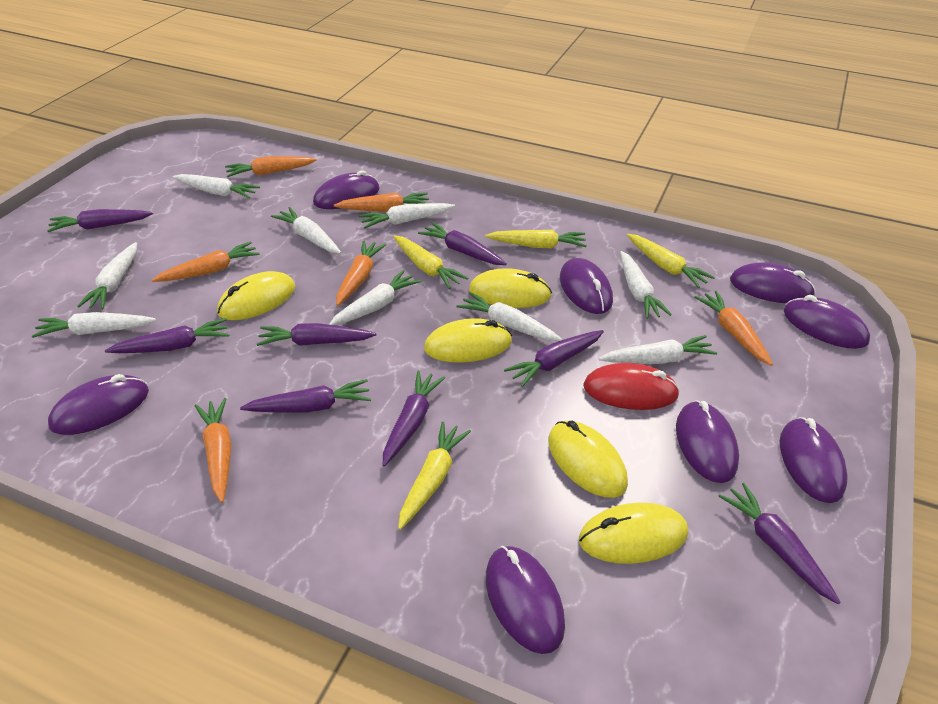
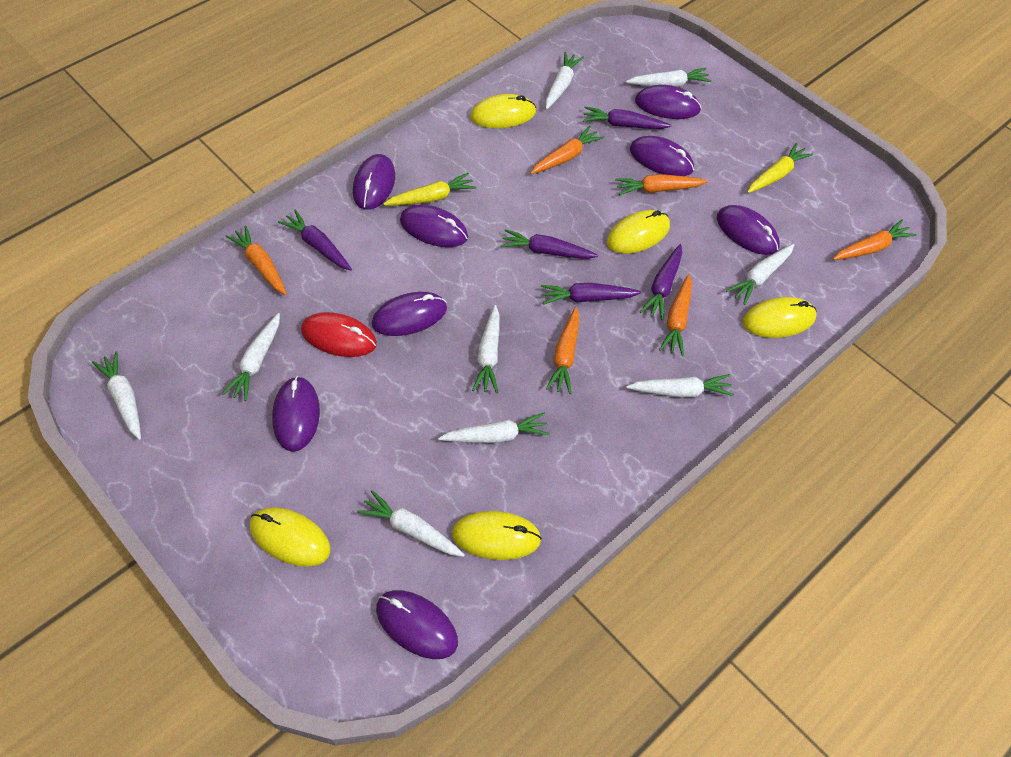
purple carrot: [47,209,153,232] [105,318,229,353] [240,379,371,412] [257,323,376,346] [383,371,445,466] [418,222,507,265] [504,330,604,387] [719,483,841,604] = 8 -> [278,210,352,271] [500,229,598,259] [541,283,642,305] [583,106,671,129] [640,244,682,320] = 5
yellow carrot: [393,235,468,289] [398,422,471,530] [485,230,587,248] [627,234,715,288] = 4 -> [383,173,476,206] [747,143,813,193] = 2

